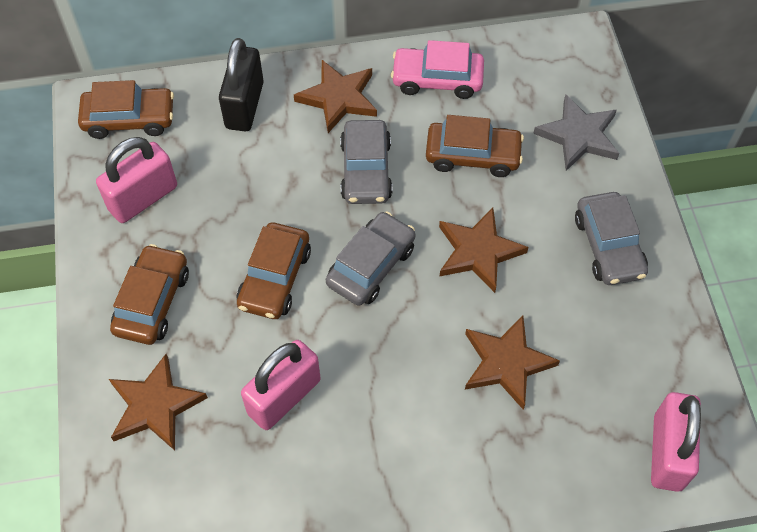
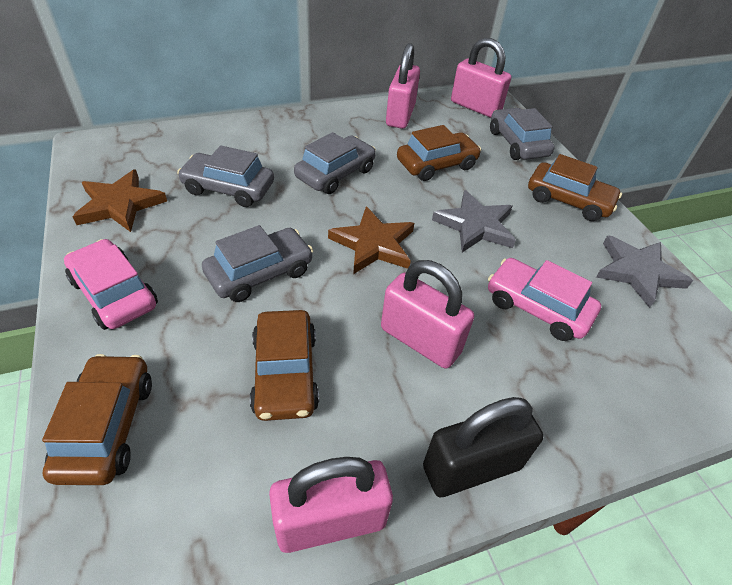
brown star: [109,354,208,451] [294,60,377,133] [439,208,528,293] [465,315,560,410] = 4 -> [73,169,167,232] [328,206,414,274] = 2
grey car: [326,211,415,306] [340,120,393,204] [575,192,648,285] = 3 -> [177,145,274,207] [202,225,313,302] [294,132,376,194] [490,108,555,160] = 4
grey star: [533,94,619,171] = 1 -> [432,190,516,253] [596,235,693,308] = 2
pink car: [391,40,484,99] = 1 -> [64,239,158,330] [488,258,601,341] = 2
pink padlock: [96,137,177,223] [241,340,321,430] [651,392,701,492] = 3 -> [269,457,393,553] [381,260,474,369] [386,43,420,129] [451,38,511,118] = 4

